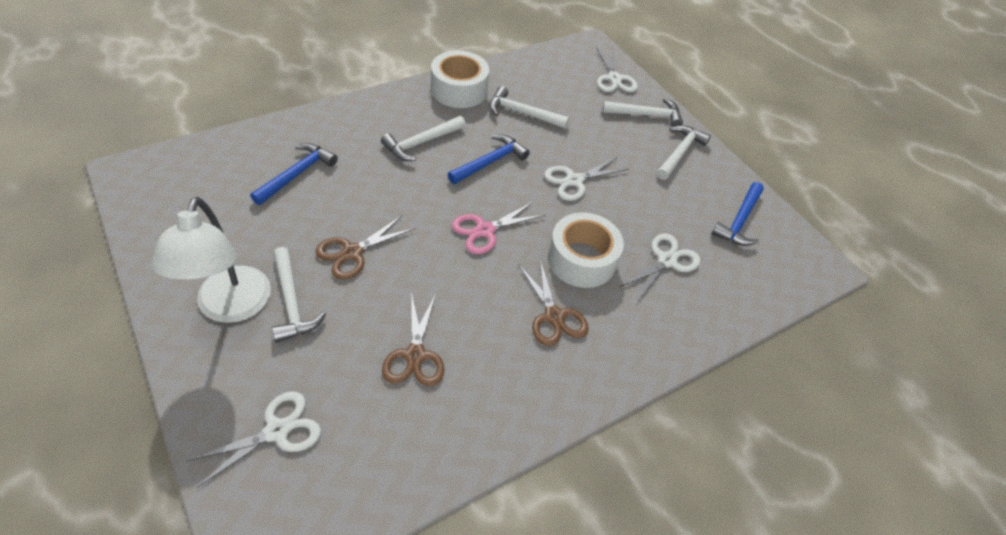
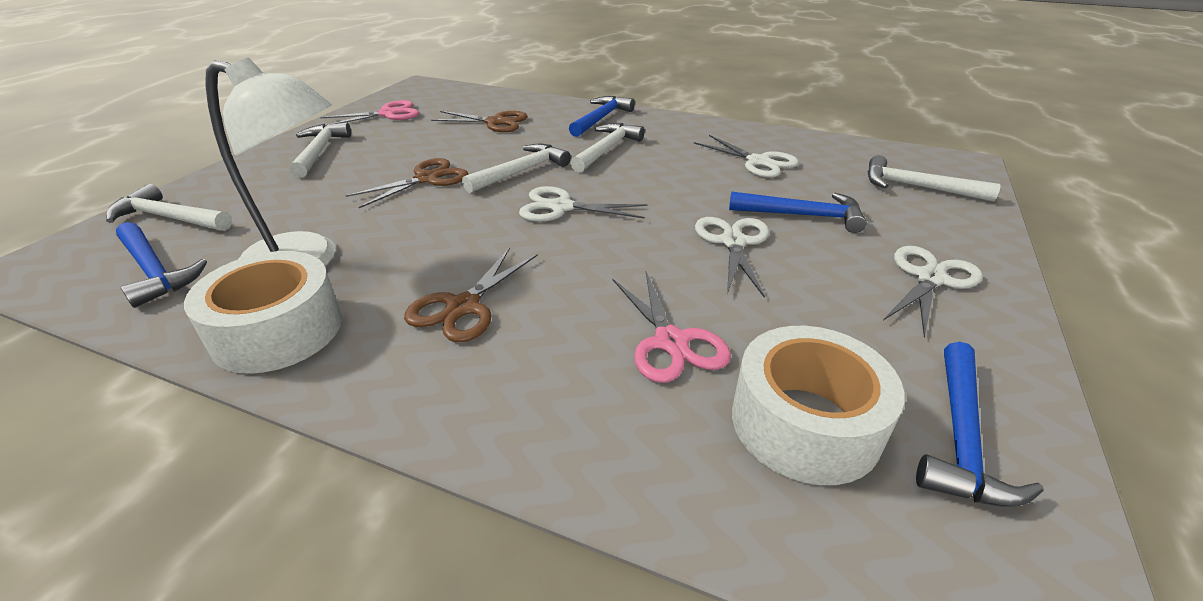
blue hammer: [250,143,338,205] [448,135,530,184] [711,182,764,246] = 3 -> [116,222,207,308] [569,96,635,137] [729,192,867,233] [916,342,1044,507] = 4
pink scissors: [452,201,545,254] = 1 -> [320,100,419,126] [613,272,731,383] = 2

